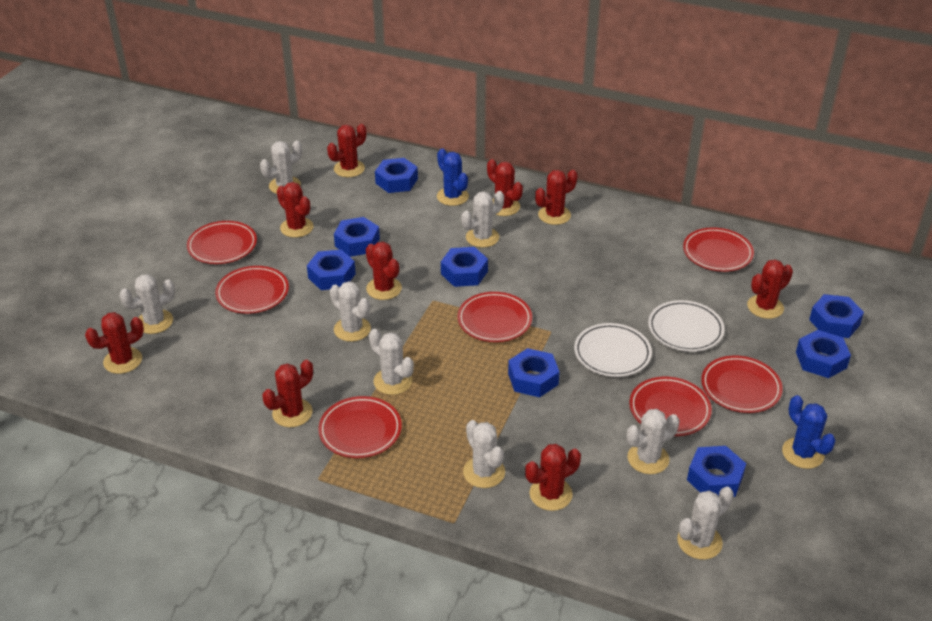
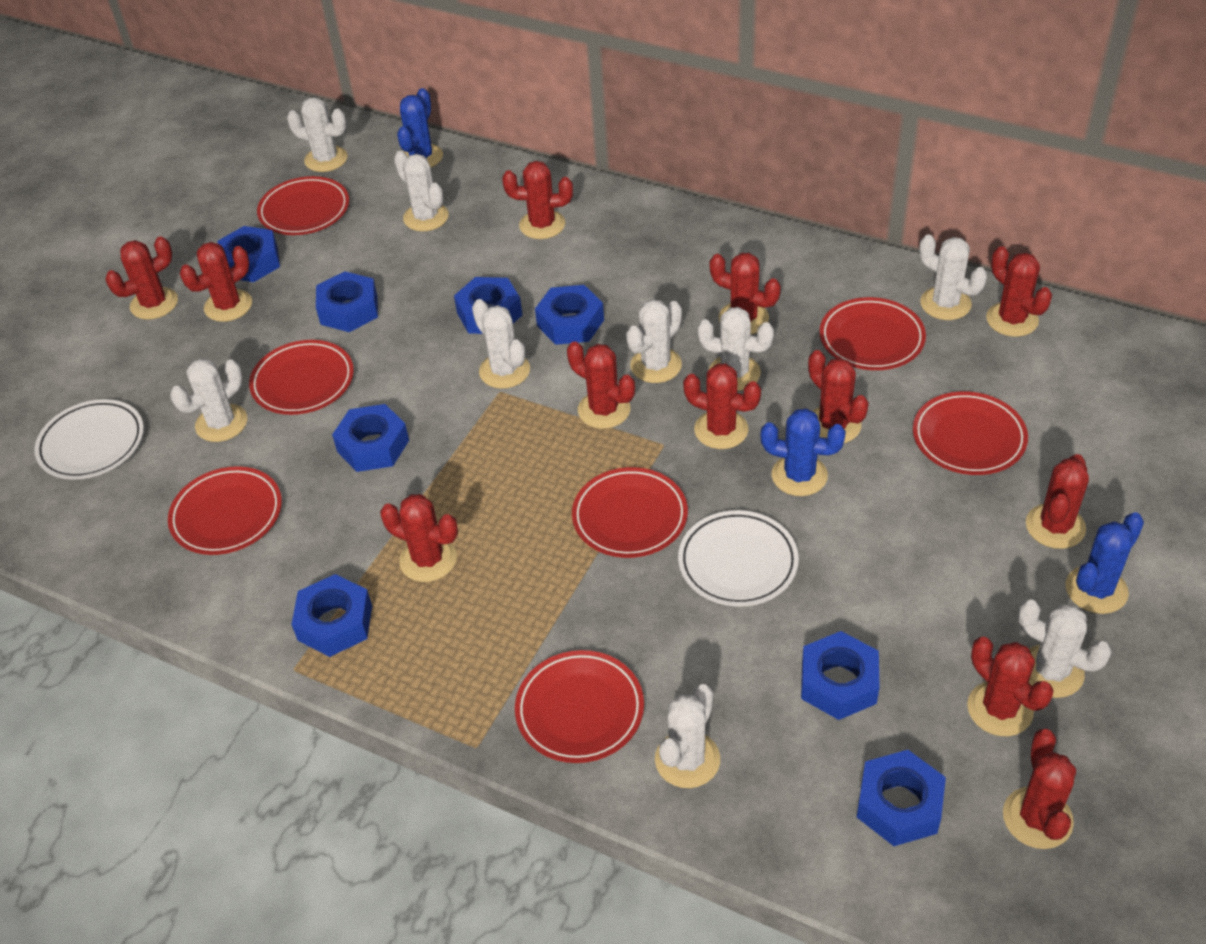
blue cactus: [437,149,469,206] [782,395,836,469] = 2 -> [397,88,443,168] [761,408,846,496] [1065,512,1144,614] = 3
red cactus: [85,312,144,374] [262,360,313,427] [277,182,314,238] [327,124,366,177] [366,242,402,300] [487,159,523,216] [525,444,581,511] [535,170,577,225] [747,260,793,319] = 9 -> [105,236,178,320] [180,242,252,322] [380,494,458,582] [502,161,573,239] [567,341,635,429] [683,363,761,449] [710,253,781,334] [808,350,869,443] [967,637,1054,736] [986,246,1052,337] [1003,729,1076,849] [1026,454,1089,549] = 12
white cactus: [119,274,175,334] [260,140,302,194] [330,281,371,342] [369,329,414,395] [461,191,504,248] [463,420,505,488] [627,409,679,474] [677,487,734,560] = 8 -> [170,358,247,442] [287,97,348,172] [394,151,449,231] [472,299,530,389] [626,299,682,383] [655,684,720,788] [697,307,774,391] [919,235,987,320] [1018,599,1112,698] = 9

